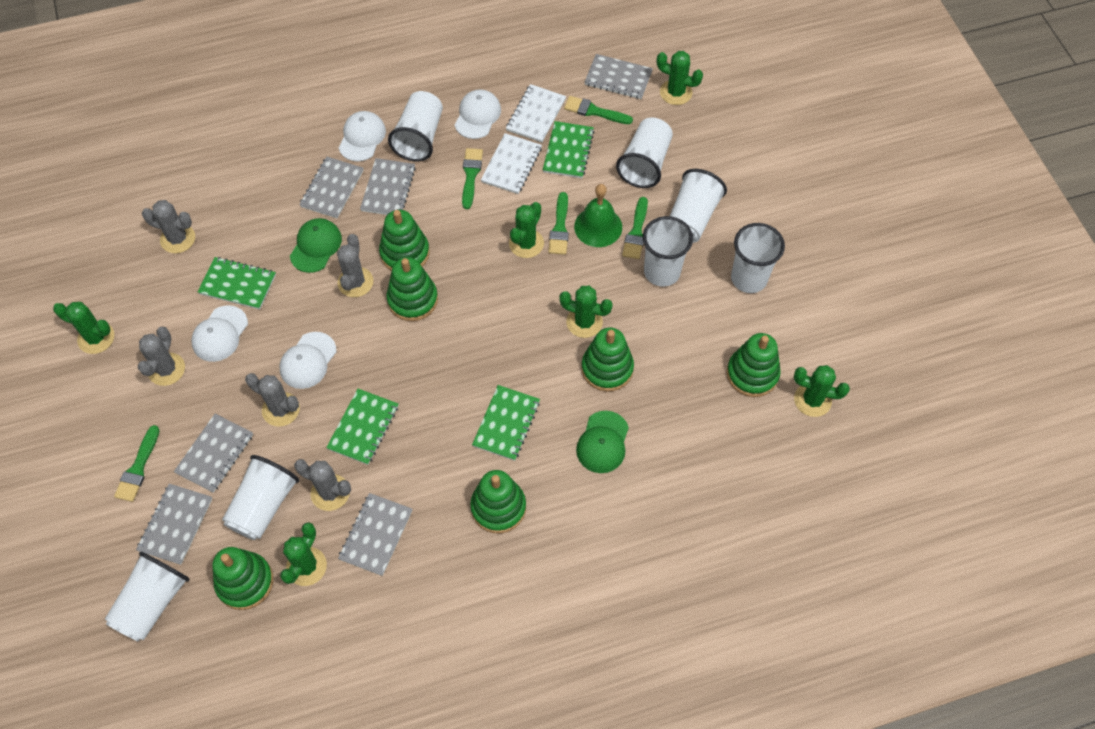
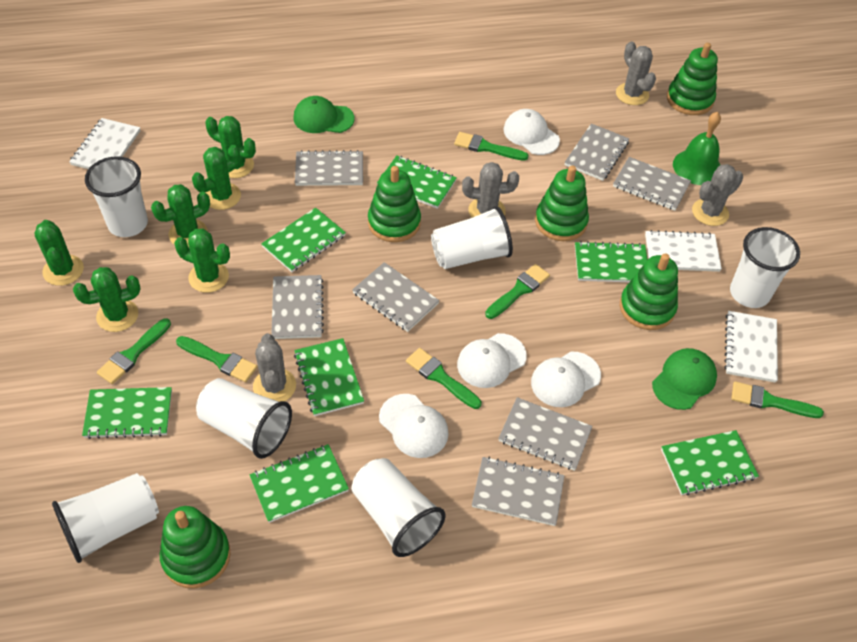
green brush: [114,425,160,502] [462,148,483,209] [548,192,569,255] [564,96,633,124] [622,197,648,259] = 5 -> [97,318,171,384] [176,336,257,382] [406,348,481,409] [454,132,529,161] [485,264,550,319] [731,381,824,418] = 6
green notebook: [198,257,276,309] [326,389,398,465] [472,385,540,461] [543,121,594,178] = 4 -> [82,387,172,439] [250,444,349,523] [261,207,346,272] [294,338,364,416] [377,155,457,209] [575,241,648,282] [661,430,759,496] = 7
green stacking toy: [213,547,273,610] [379,210,430,271] [387,257,438,321] [470,470,526,533] [581,327,634,392] [727,333,781,397] = 6 -> [160,506,231,589] [368,166,421,242] [535,165,589,241] [620,254,678,330] [667,43,718,115] = 5
grey cactus: [138,327,185,386] [142,200,195,253] [245,373,300,427] [294,459,351,511] [337,234,373,297] = 5 -> [253,333,296,402] [462,162,519,218] [616,41,656,105] [692,164,743,226] = 4
grey notebook: [136,484,212,565] [174,414,253,493] [299,157,364,218] [338,493,412,576] [360,158,416,215] [584,54,653,99] = 6 -> [271,275,324,339] [295,150,363,186] [352,262,440,332] [472,457,565,526] [498,397,593,471] [565,123,629,181] [613,157,691,211] = 7
white cup: [105,552,190,642] [222,455,299,540] [388,91,443,161] [616,118,673,188] [643,216,693,287] [670,169,727,243] [731,223,785,293] = 7 -> [52,473,159,563] [85,156,148,237] [196,378,292,459] [351,458,445,557] [431,206,513,269] [730,227,800,308] = 6
white notebook: [481,133,542,194] [506,84,566,143] = 2 -> [69,118,141,169] [645,230,722,272] [724,311,778,383] = 3

